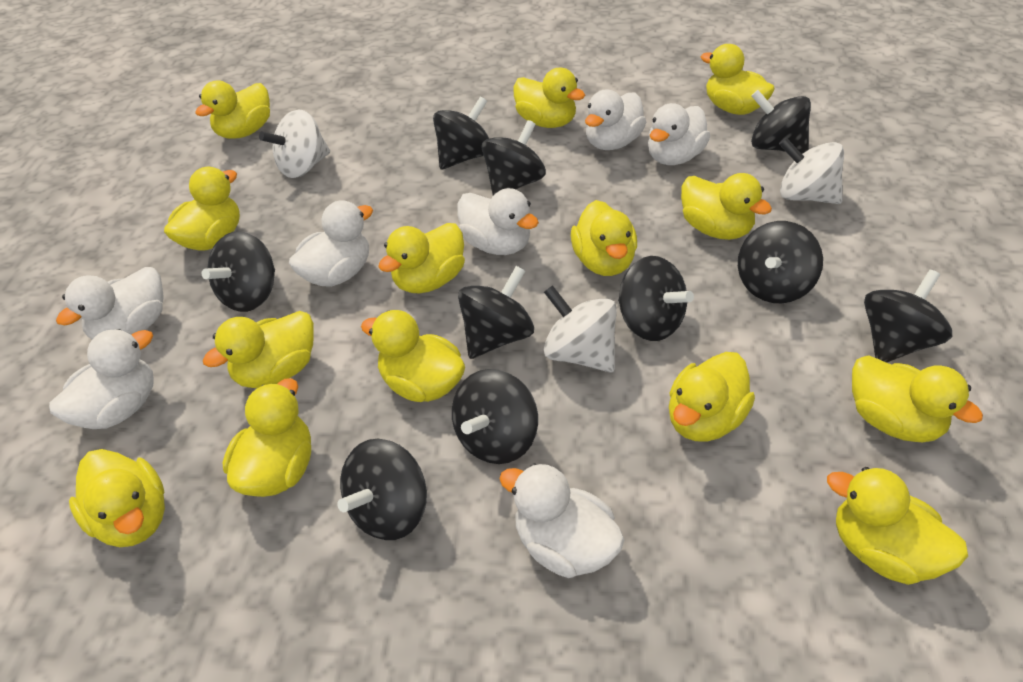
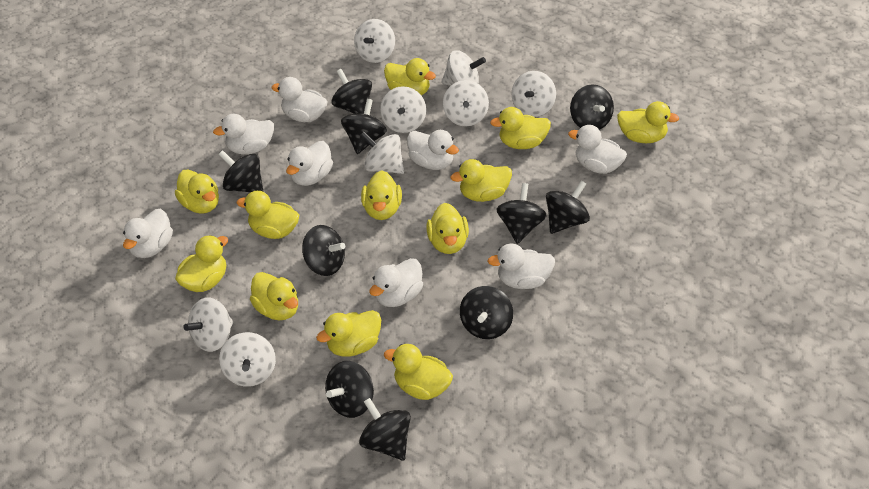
white duck: [49,329,154,429] [56,267,164,340] [289,200,373,287] [457,188,539,255] [499,463,624,578] [585,89,646,150] [648,103,710,165] = 7 -> [123,209,173,258] [213,114,274,154] [272,77,328,122] [286,141,333,186] [369,258,423,307] [407,130,459,170] [487,244,555,289] [568,125,627,174] = 8
white spinning top: [259,109,330,178] [544,285,617,373] [779,138,844,204] = 3 -> [183,297,233,352] [219,332,276,387] [354,19,395,63] [360,132,404,174] [380,86,426,133] [441,50,486,86] [443,80,489,126] [511,71,556,117] = 8
yellow duck: [69,449,165,547] [164,167,240,251] [195,80,270,139] [203,311,314,388] [223,378,311,497] [361,310,465,402] [378,223,465,293] [513,68,585,128] [571,200,637,276] [669,352,755,442] [681,173,772,240] [701,44,775,115] [827,467,968,585] [852,355,983,442] = 14 -> [175,169,219,214] [175,235,228,292] [236,191,299,239] [250,272,298,320] [316,310,381,357] [361,170,402,220] [384,58,436,96] [384,344,453,400] [427,203,469,254] [451,159,512,202] [490,107,551,149] [617,101,679,143] = 12

